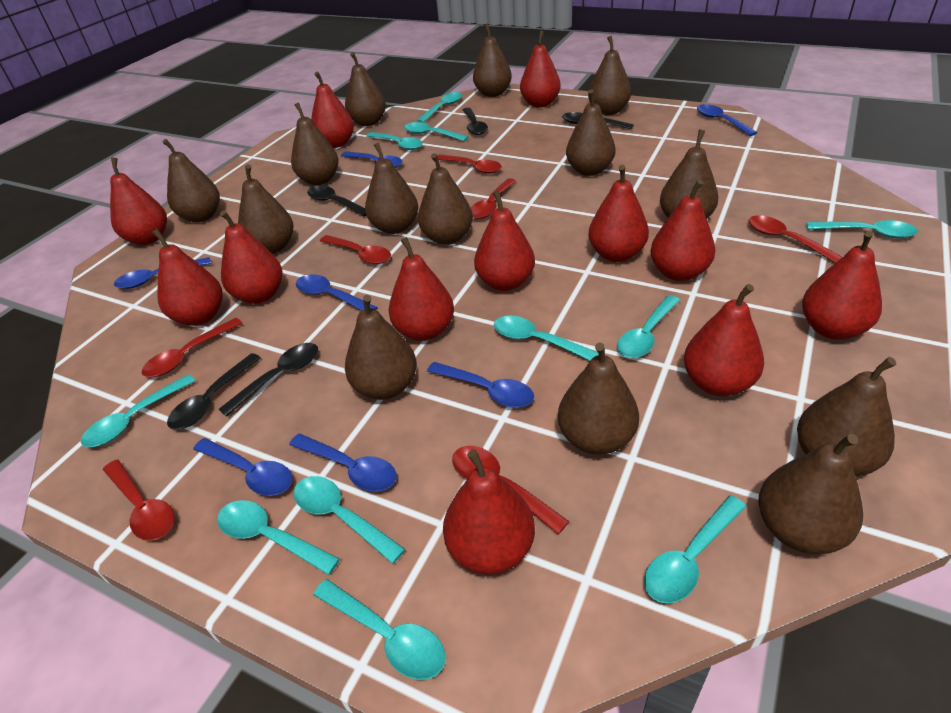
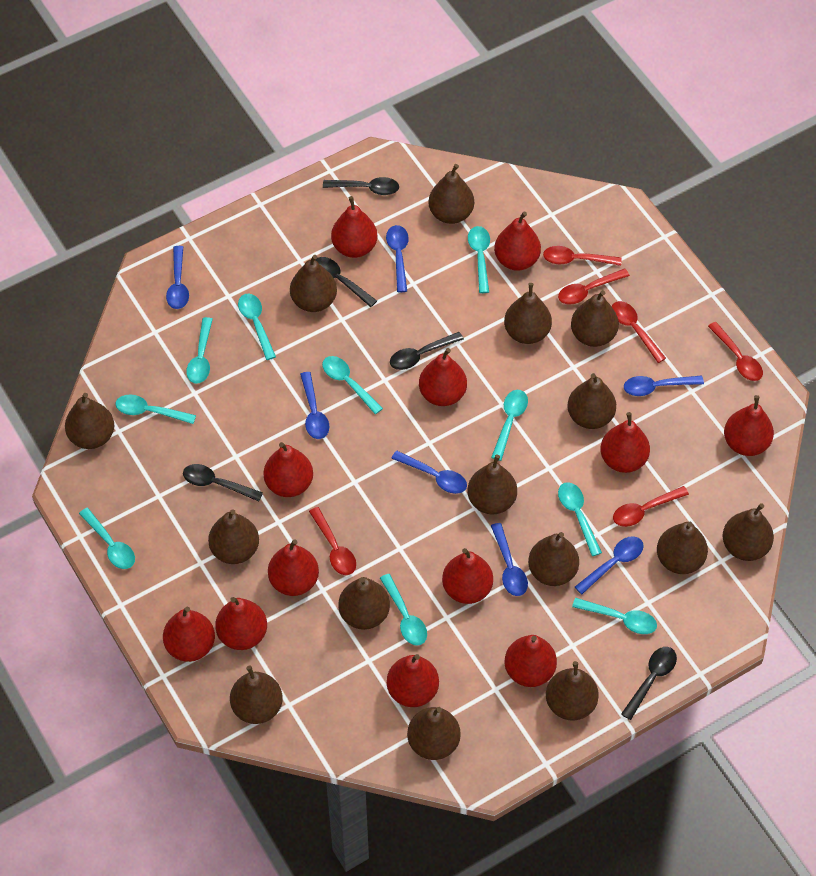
brown pear: [162,139,220,222] [238,164,293,254] [291,102,339,185] [345,52,386,126] [345,295,417,400] [365,143,418,234] [418,153,473,245] [473,23,512,97] [558,343,639,455] [566,89,616,176] [588,36,631,115] [660,129,718,219] [759,434,863,554] [797,357,896,477] = 14 -> [65,393,114,449] [208,509,259,564] [230,665,283,724] [290,255,337,312] [339,577,390,630] [407,707,461,760] [428,164,474,224] [467,455,517,515] [504,283,552,344] [528,532,579,586] [546,661,599,721] [567,373,616,429] [571,290,619,347] [657,522,708,574] [723,503,774,561] = 15
red spoon: [103,460,175,541] [142,318,242,377] [320,235,391,264] [437,154,502,174] [452,446,569,534] [471,178,516,219] [748,215,842,263] = 7 -> [309,507,356,575] [543,246,622,266] [558,268,630,305] [612,301,666,363] [613,486,689,527] [708,322,763,381] = 6
turquoise spoon: [81,374,196,447] [217,500,340,575] [294,476,405,564] [313,579,445,680] [366,132,423,150] [404,122,468,141] [417,92,462,123] [494,316,599,360] [617,295,680,358] [644,495,747,604] [807,220,918,238] = 11 -> [79,508,135,569] [115,394,196,424] [186,317,213,384] [238,293,276,360] [322,356,383,414] [380,574,427,646] [468,226,490,293] [491,390,528,461] [558,482,602,556] [572,598,657,634] = 10

